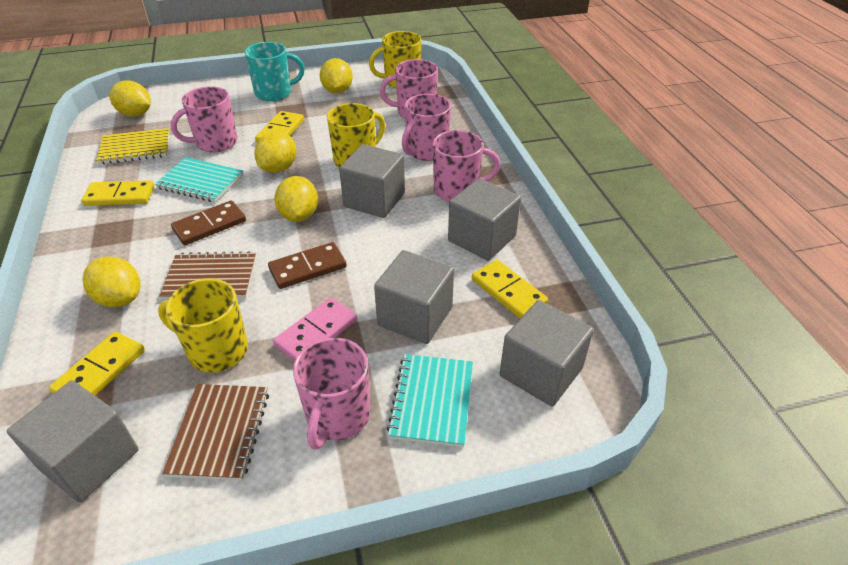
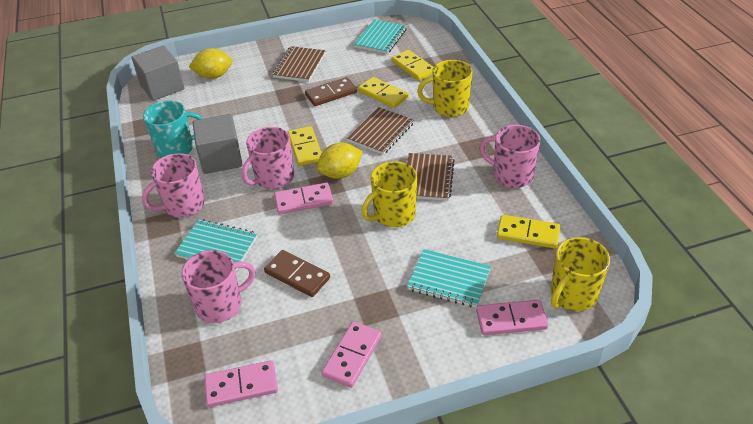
brown notebook: [160,251,256,300] [162,384,269,481] = 2 -> [273,46,326,82] [347,107,414,155] [407,153,455,201] = 3
grey cube: [7,380,139,503] [339,144,405,218] [374,250,454,344] [448,178,521,261] [499,300,594,406] = 5 -> [132,45,185,101] [193,114,243,174] = 2
pink domino: [273,297,357,361] = 1 -> [204,360,278,407] [274,182,333,214] [322,321,382,388] [476,300,548,335] = 4
pink mug: [171,86,237,153] [293,338,370,450] [380,59,438,119] [402,94,451,161] [433,130,500,202] = 5 -> [142,153,205,218] [181,250,255,323] [241,127,294,189] [479,125,540,188] = 4
turquoise notebook: [155,157,243,202] [387,354,473,448] = 2 -> [174,219,258,272] [354,20,407,54] [407,249,491,308] = 3
yellow lemon: [82,256,140,307] [109,81,151,117] [254,131,297,173] [274,176,318,222] [320,58,353,94] = 5 -> [189,48,232,79] [317,143,363,179] = 2
yellow notebook: [96,128,170,165] = 1 -> none = 0

